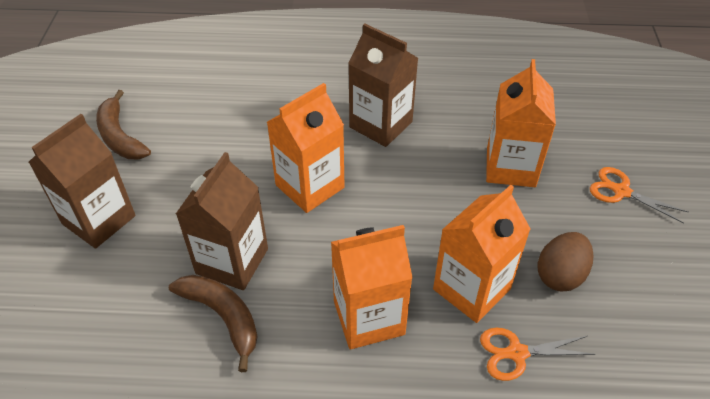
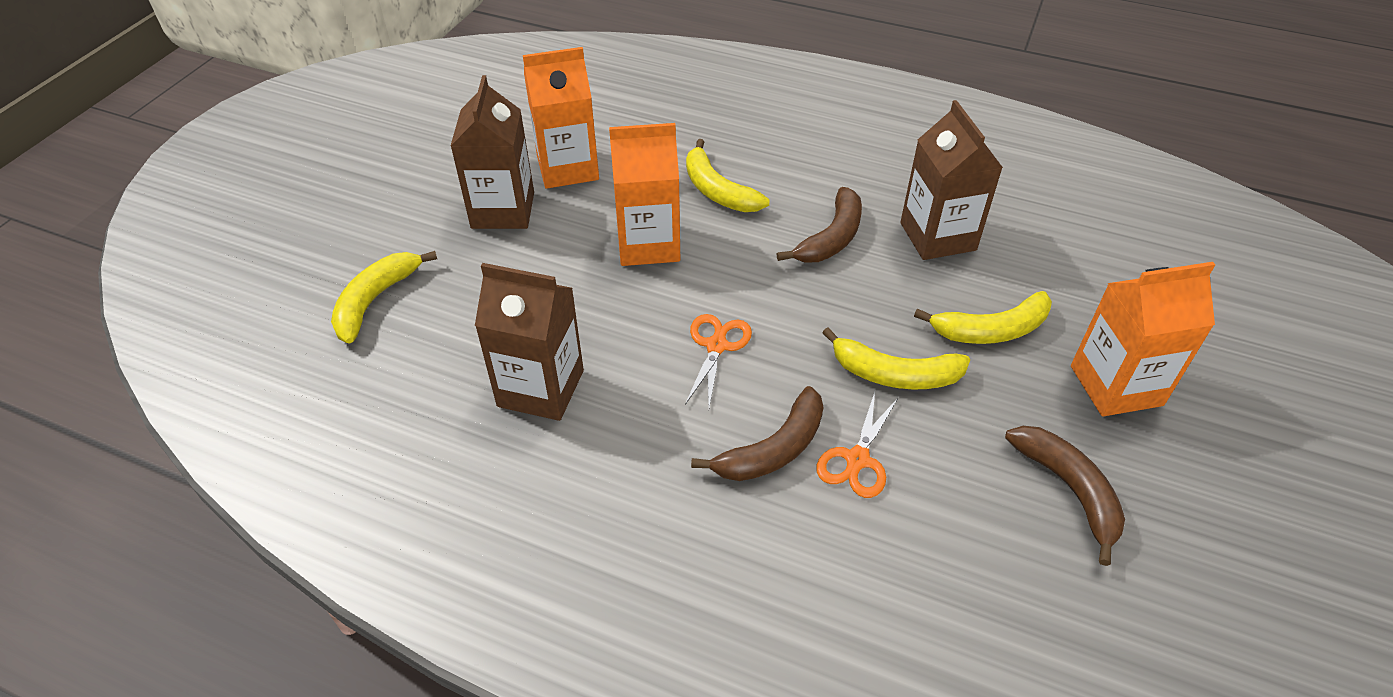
brown banana: [96,90,151,159] [169,275,258,372] = 2 -> [691,386,823,481] [777,187,862,263] [1005,426,1125,566] = 3
brown egg: [538,232,593,291] = 1 -> none = 0
orange carton: [267,83,345,213] [331,225,413,349] [433,185,531,323] [486,59,556,187] = 4 -> [523,47,599,189] [609,123,680,266] [1071,262,1215,417] = 3
yellow banana: none = 0 -> [331,251,437,343] [686,139,769,212] [822,327,970,390] [914,291,1052,344] = 4

